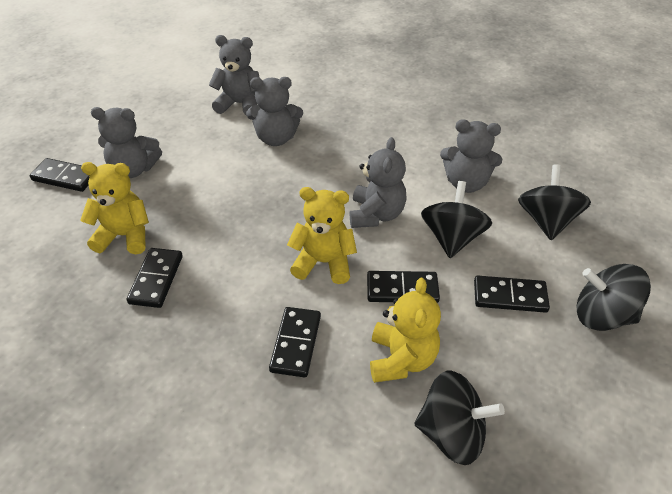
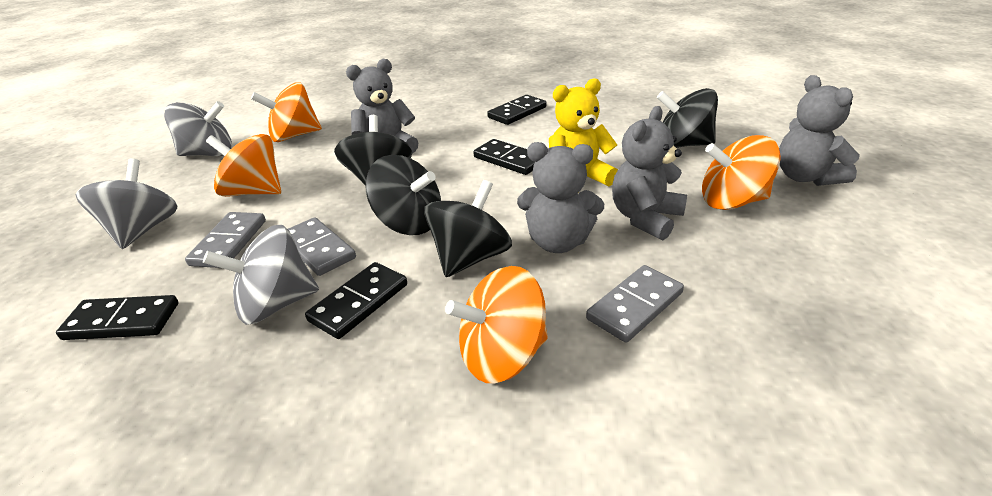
black domino: [30,158,90,192] [127,248,183,308] [269,307,321,377] [367,271,440,303] [474,276,550,313] = 5 -> [56,295,179,340] [305,262,407,339] [474,139,535,175] [487,95,546,125] = 4
grey domino: none = 0 -> [185,212,266,268] [288,217,356,276] [586,265,684,343] = 3
grey spinning top: none = 0 -> [75,158,177,249] [164,101,232,156] [203,225,319,325] = 3
grey teddy bear: [91,107,162,178] [209,35,260,115] [246,77,303,146] [350,137,407,228] [440,119,502,193] = 5 -> [346,59,419,153] [517,142,604,253] [612,106,687,240] [779,75,860,186] = 4
orange spinning top: none = 0 -> [206,134,281,197] [251,82,322,142] [445,266,548,383] [702,135,781,210] = 4
yellow teddy bear: [80,162,149,254] [287,187,357,284] [370,278,441,383] = 3 -> [549,78,618,186] = 1

